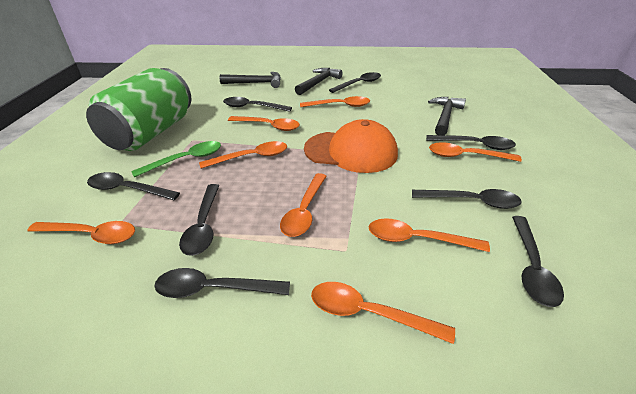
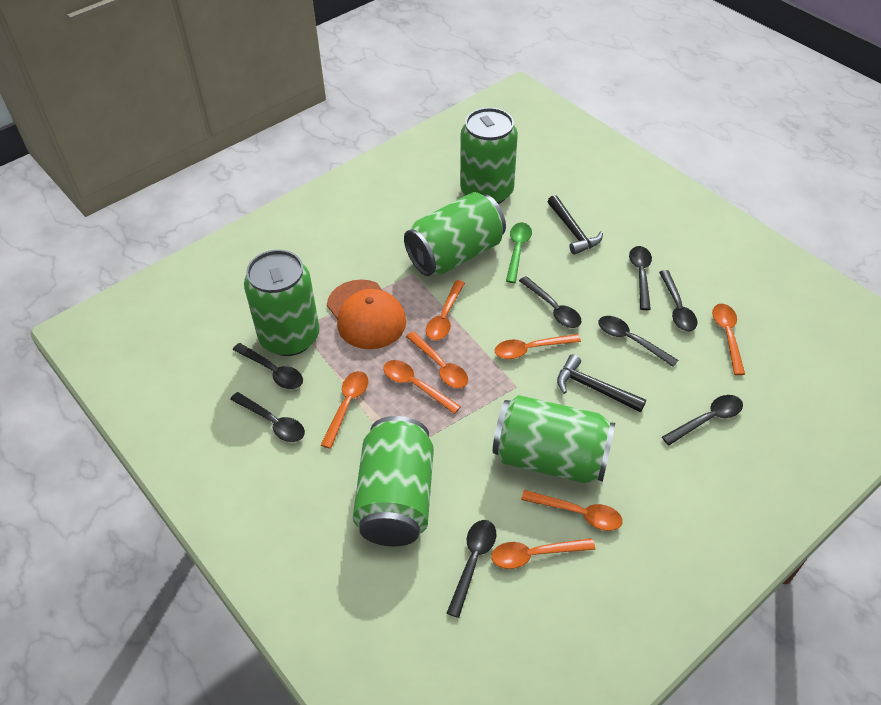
black hammer: [220,72,281,88] [295,68,343,95] [428,97,466,135] = 3 -> [548,195,603,255] [557,354,646,412] = 2
green can: [86,68,191,151] = 1 -> [244,250,320,356] [353,416,434,546] [404,192,506,276] [460,107,518,204] [493,395,615,483] = 5

